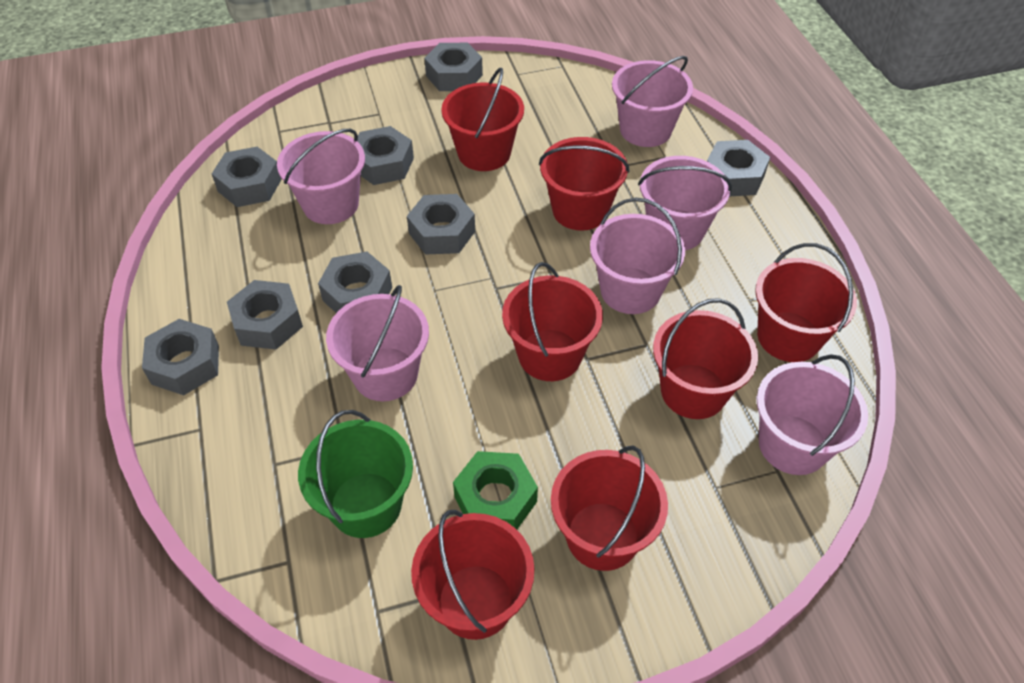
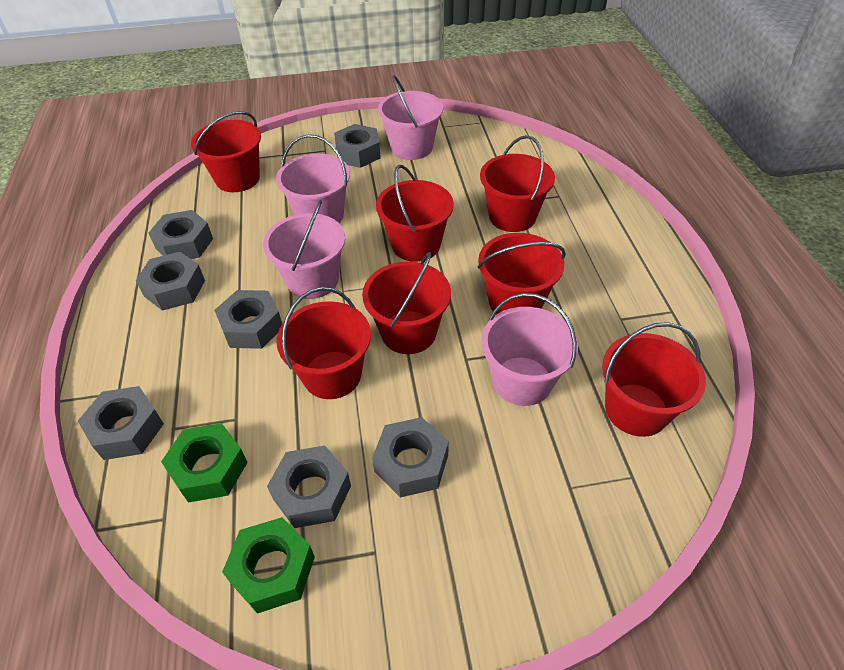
green bucket: [298,410,413,538] = 1 -> none = 0
green nut: [453,451,538,529] = 1 -> [161,423,248,503] [222,517,315,614] = 2
grey nut: [142,319,219,395] [212,147,282,207] [227,280,303,350] [318,252,392,313] [358,126,414,185] [407,194,475,255] [424,43,483,91] [707,140,770,197] = 8 -> [78,386,164,460] [136,252,205,311] [149,210,213,259] [214,290,282,349] [267,446,351,528] [334,124,381,168] [372,417,449,498] = 7
pink bucket: [277,129,365,224] [326,285,429,401] [590,198,685,314] [612,56,693,147] [638,156,732,250] [757,354,868,475] = 6 -> [263,200,345,299] [276,134,350,223] [378,75,443,160] [481,293,578,406] = 4

